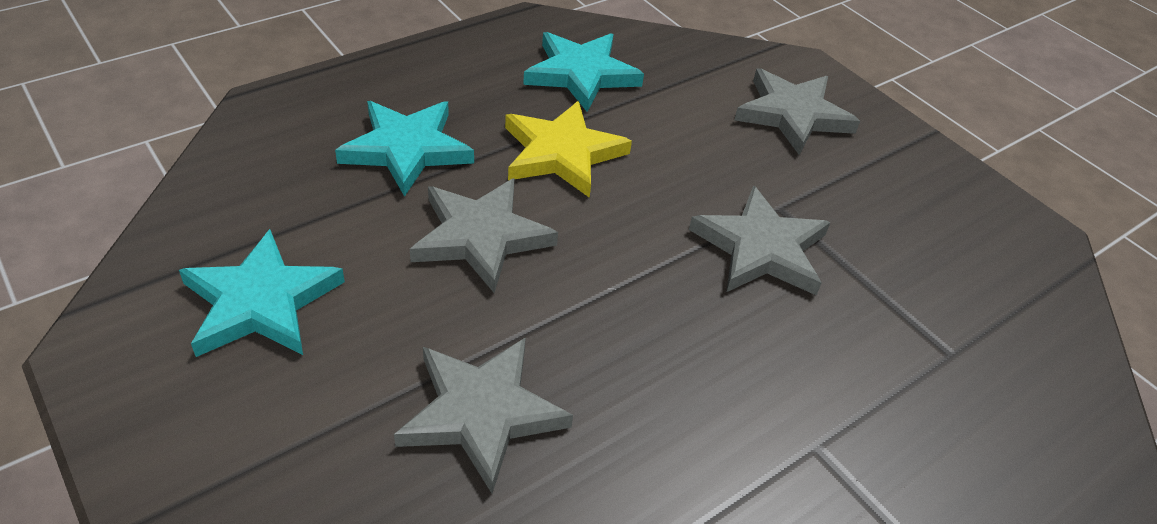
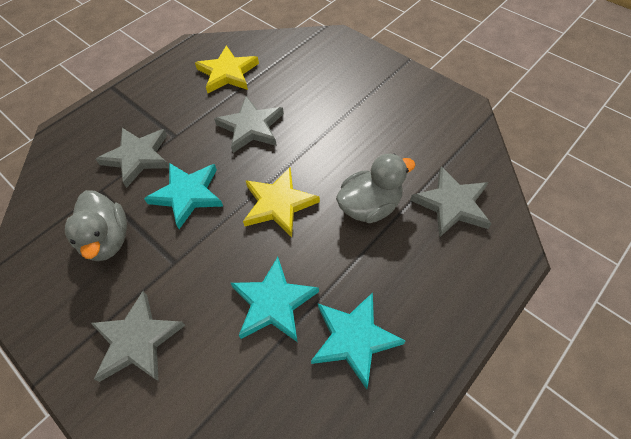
grey duck: none = 0 -> [65,190,127,261] [336,153,415,223] = 2
yellow star: [505,101,632,198] = 1 -> [195,45,259,93] [243,167,320,237] = 2

